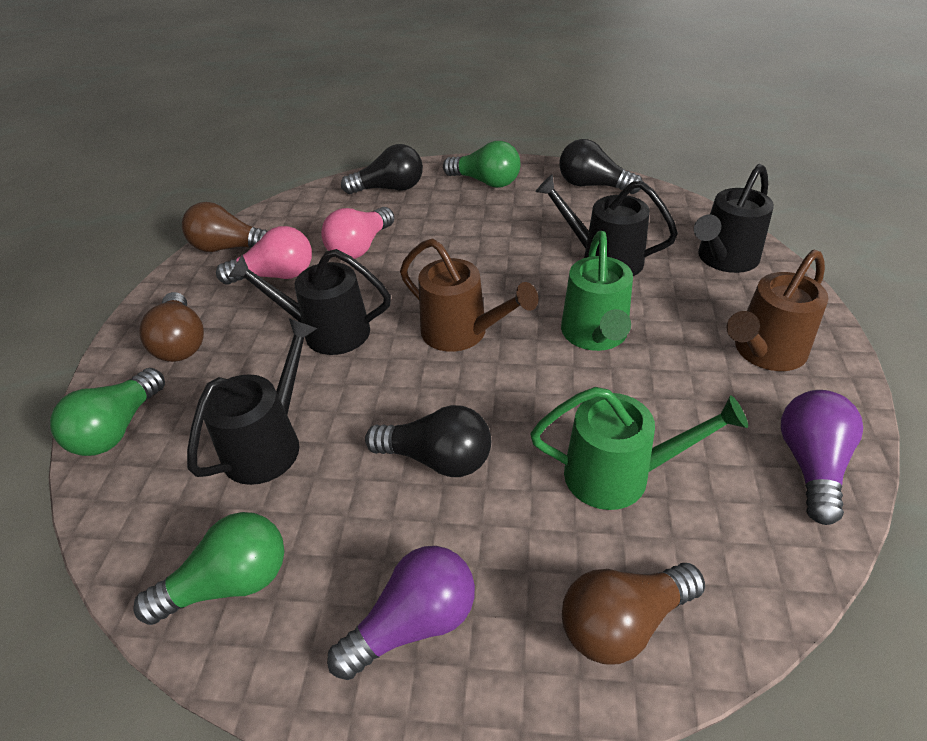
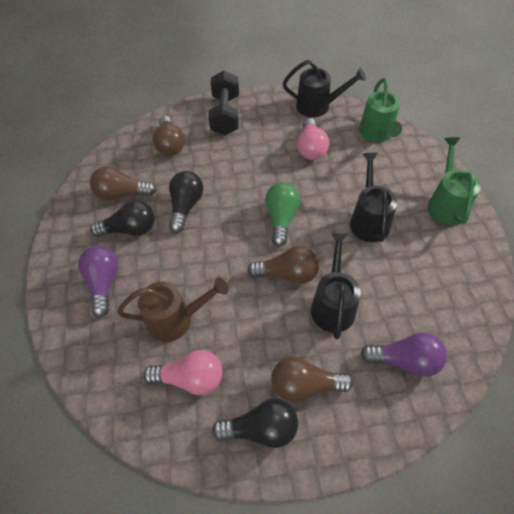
black dumbbell: none = 0 -> [208,70,239,135] = 1
black watering can: [187,318,318,485] [228,249,391,355] [535,174,678,276] [694,164,774,273] = 4 -> [283,60,366,117] [311,232,361,339] [350,153,397,242] = 3
brown light bulb: [139,292,204,362] [182,202,267,252] [562,563,705,665] = 3 -> [90,166,156,200] [153,116,185,156] [247,246,319,284] [271,357,353,402] = 4
brown watering can: [400,239,539,352] [727,250,829,371] = 2 -> [117,277,229,342] = 1
green light bulb: [50,368,165,456] [133,512,284,625] [443,141,520,188] = 3 -> [265,182,300,246] = 1

